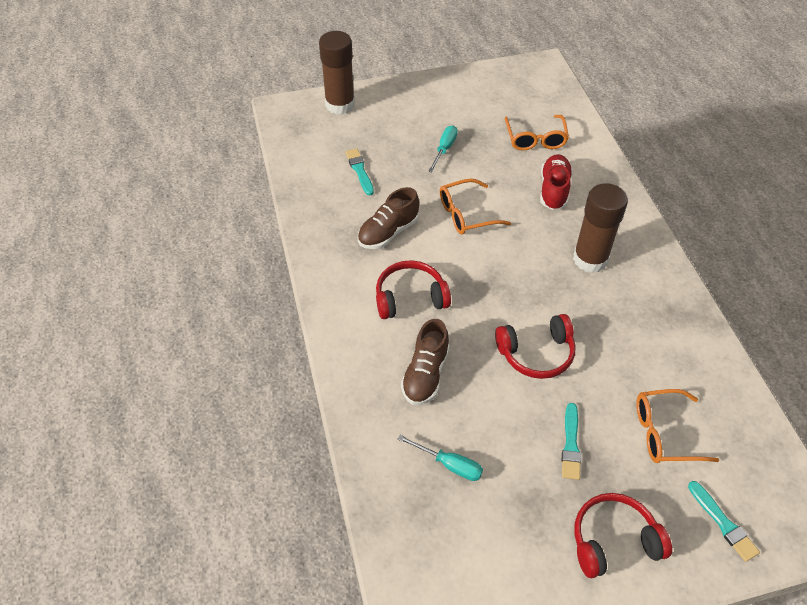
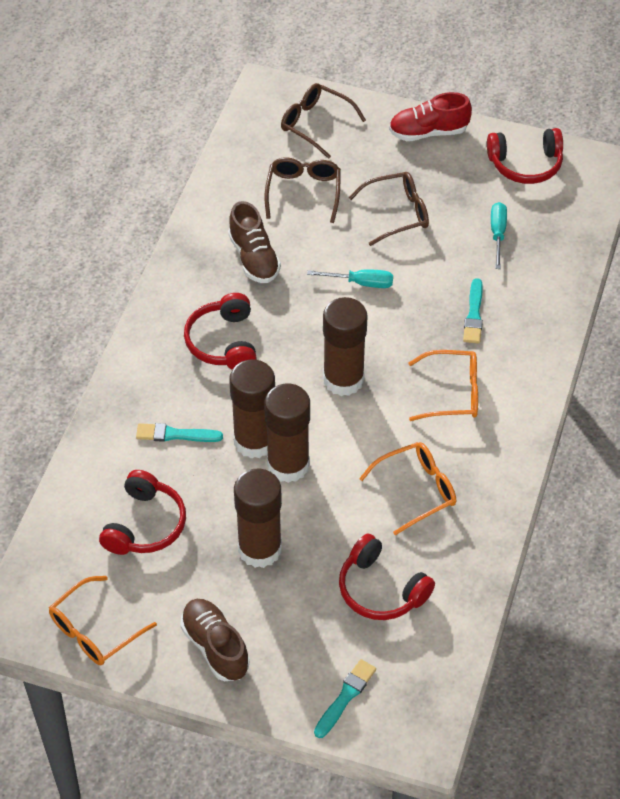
brown glasses: none = 0 -> [265,157,341,223] [281,83,366,159] [348,172,429,246] = 3
brown glue stick: [319,31,355,115] [573,183,628,273] = 2 -> [229,359,275,458] [234,469,282,568] [264,384,310,483] [323,297,368,396] = 4
red headphones: [376,260,451,319] [495,314,576,379] [574,493,672,578] = 3 -> [99,470,186,555] [184,293,257,370] [339,534,435,620] [487,128,563,184] = 4

